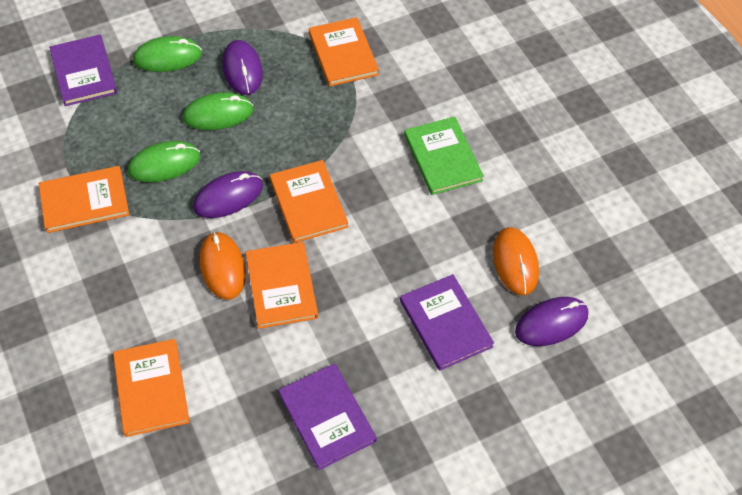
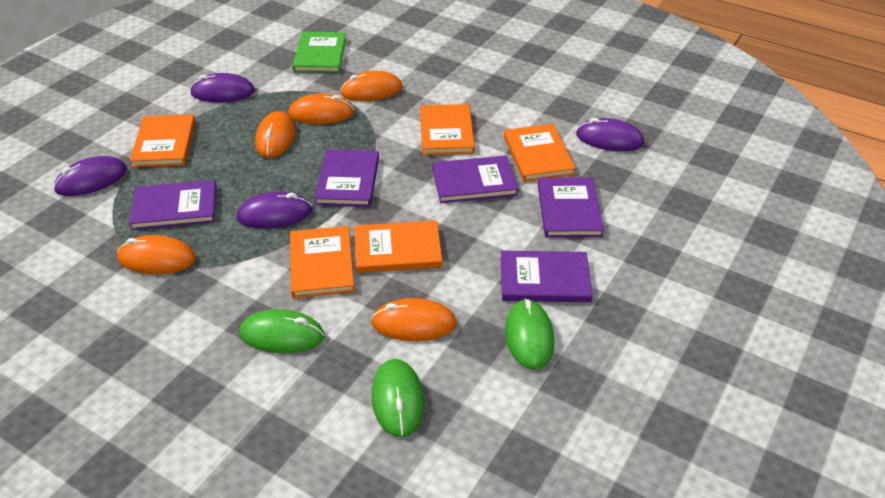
orange mouse: [200,232,246,300] [493,227,539,295] = 2 -> [117,235,196,274] [255,111,295,158] [288,93,354,124] [340,71,402,101] [371,298,457,341] = 5
purple book: [49,35,117,106] [278,363,377,470] [400,274,494,371] = 3 -> [129,180,217,230] [315,149,379,207] [432,155,518,203] [501,251,593,302] [538,177,604,237] = 5
purple mouse: [193,171,263,218] [222,40,263,95] [515,297,588,346] = 3 -> [53,156,127,196] [190,73,255,102] [237,191,312,229] [576,118,644,151] = 4

